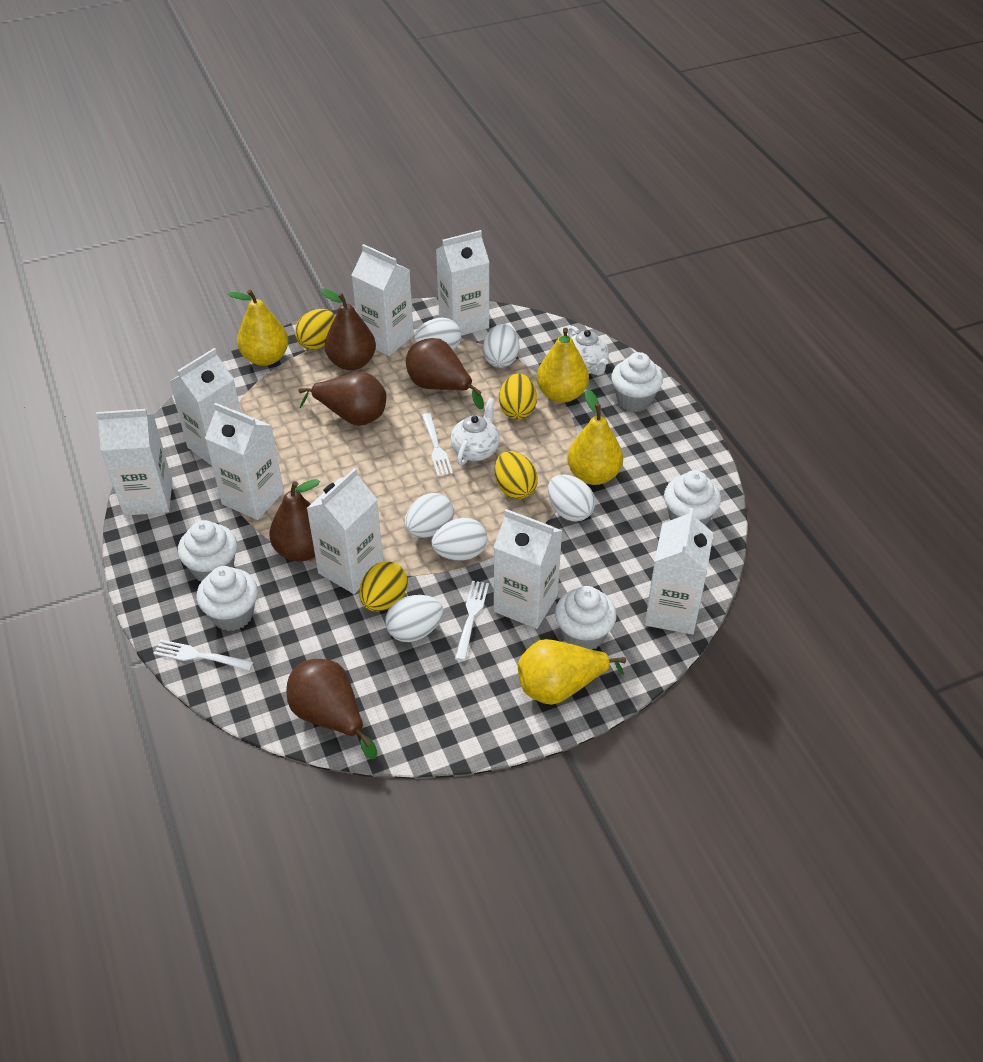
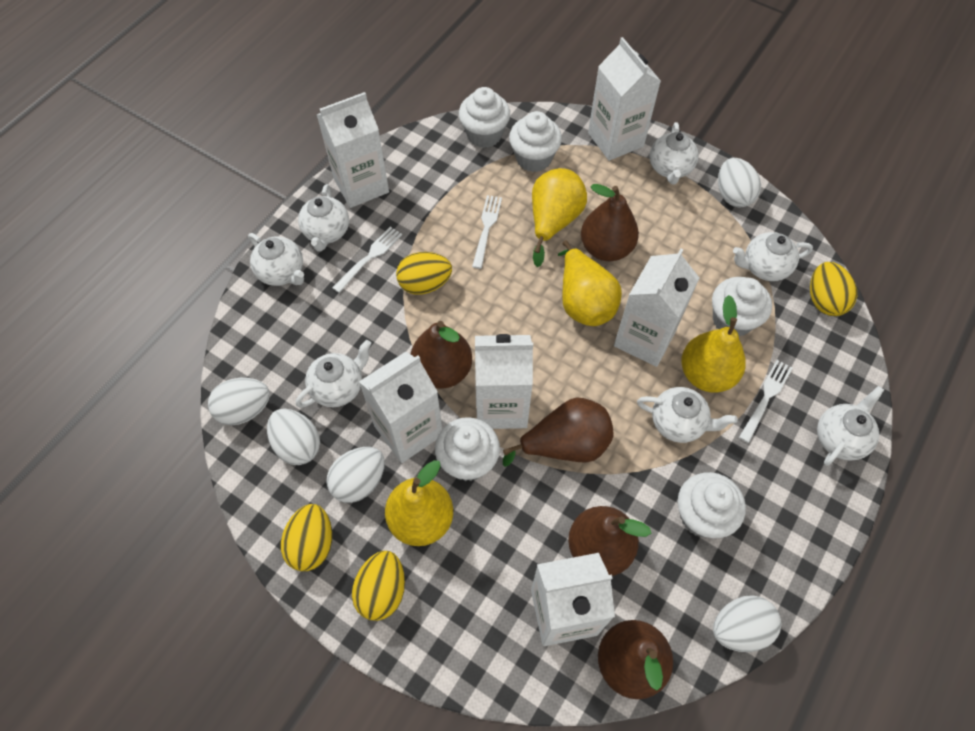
white carton: [96,409,172,516] [170,348,241,466] [205,403,284,520] [307,468,383,594] [352,244,414,356] [436,230,489,336] [493,509,563,629] [645,508,713,635] = 8 -> [317,92,389,208] [359,352,442,463] [475,334,533,429] [531,553,615,646] [588,37,661,161] [614,248,699,367] = 6
white egg: [385,595,443,642] [405,493,454,538] [414,318,461,350] [431,518,487,561] [483,324,519,368] [548,474,595,522] = 6 -> [208,378,270,425] [267,409,320,465] [326,447,385,503] [713,595,782,652] [718,158,761,208] = 5
white teapot: [451,398,500,466] [568,326,609,375] = 2 -> [248,233,304,286] [296,340,371,408] [298,184,349,252] [637,387,738,443] [650,122,699,185] [733,232,813,281] [817,386,884,466] = 7

